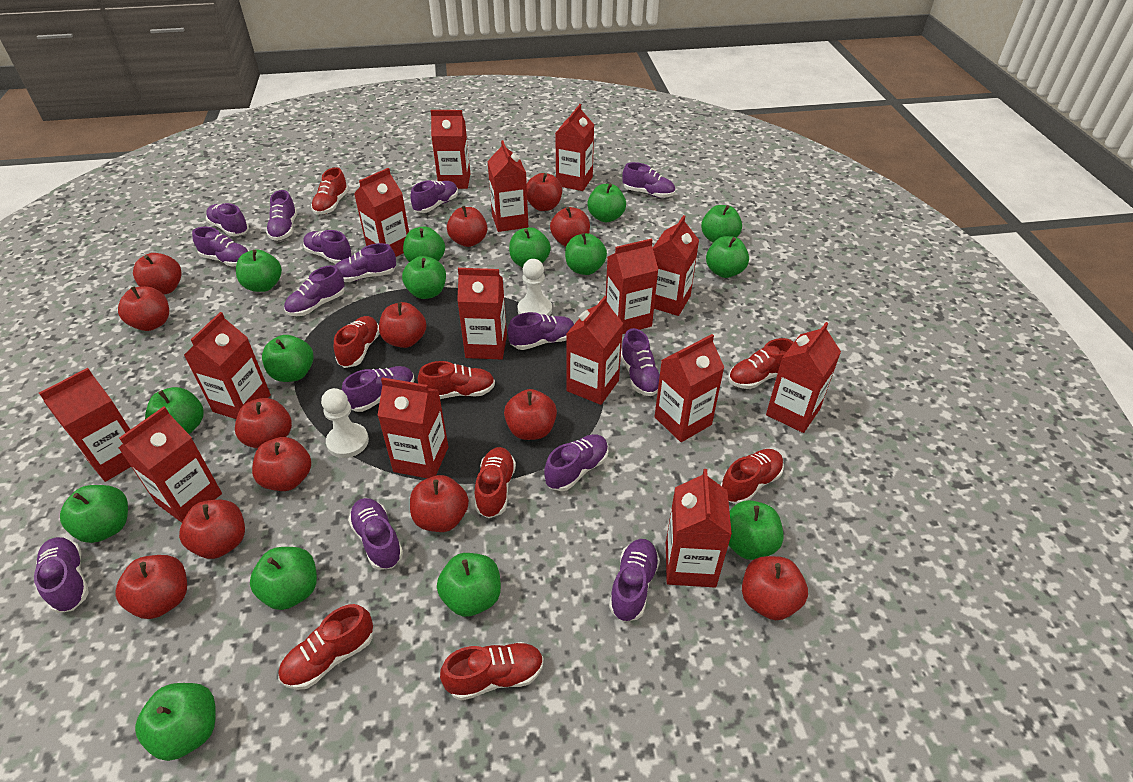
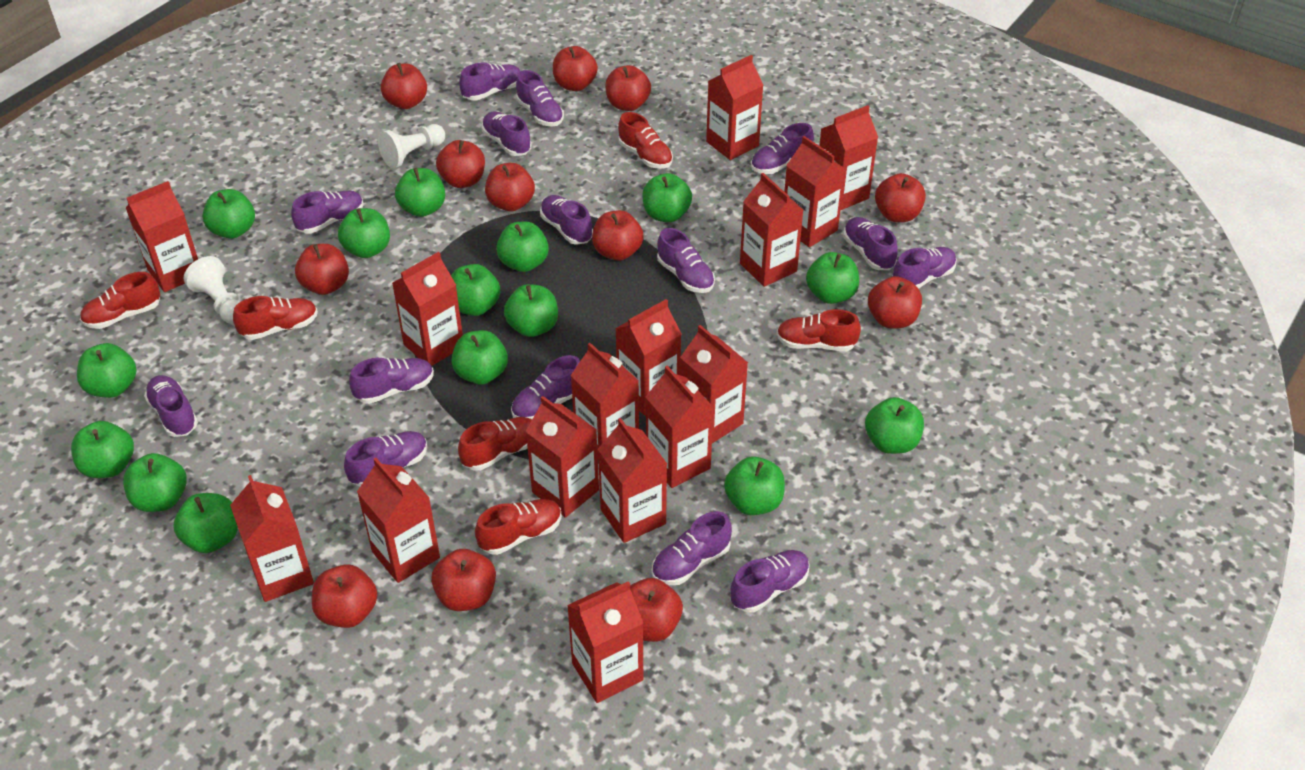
red apple: [115,555,187,619] [118,286,169,331] [133,253,182,295] [179,500,245,559] [235,398,292,449] [252,437,311,491] [379,302,426,348] [410,475,469,532] [447,206,487,247] [504,389,557,440] [527,173,562,211] [550,207,590,247] [742,556,808,620] = 13 -> [295,244,349,295] [312,564,377,628] [381,63,427,109] [431,549,496,611] [436,140,485,188] [485,163,535,211] [553,46,598,91] [592,210,644,261] [605,65,651,111] [630,578,683,642] [868,276,922,328] [875,173,926,222] = 12
red shoe: [278,604,373,690] [311,167,348,215] [334,316,380,368] [418,361,495,399] [440,642,544,701] [475,447,516,518] [721,449,784,504] [728,338,794,389] = 8 -> [80,272,160,329] [233,296,318,340] [458,417,532,471] [475,499,562,555] [618,112,673,169] [777,309,861,351] = 6

